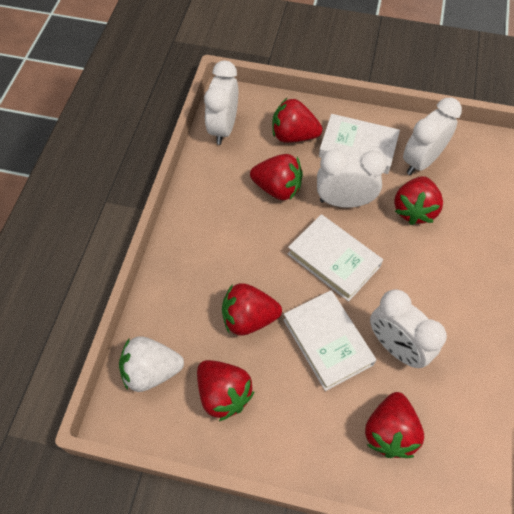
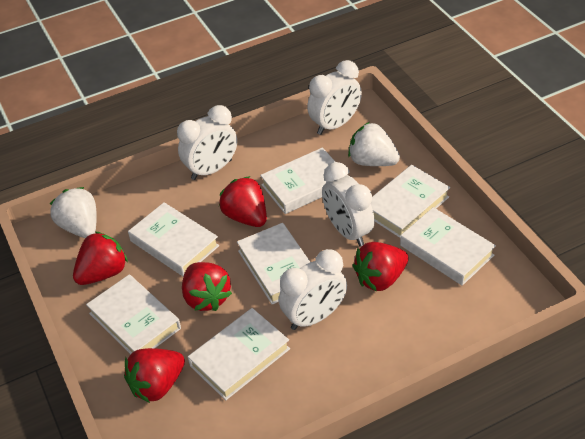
red strawberry: [197,360,254,421] [222,283,282,336] [250,154,303,200] [272,98,322,143] [365,392,424,458] [394,176,443,225] = 6 -> [73,231,128,285] [124,348,185,403] [182,262,232,311] [219,176,267,227] [353,242,409,291] = 5
white book: [283,290,376,391] [288,214,383,302] [319,114,400,174] = 3 -> [86,274,181,354] [128,202,219,277] [188,308,290,400] [237,223,310,305] [260,148,335,214] [371,165,450,238] [400,207,496,286] = 7
white strawberry: [119,336,184,392] = 1 -> [50,187,97,238] [348,122,400,166] = 2

